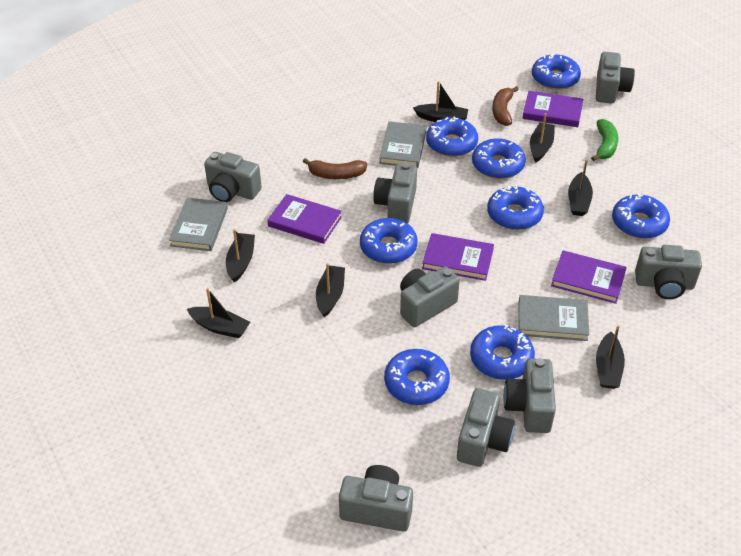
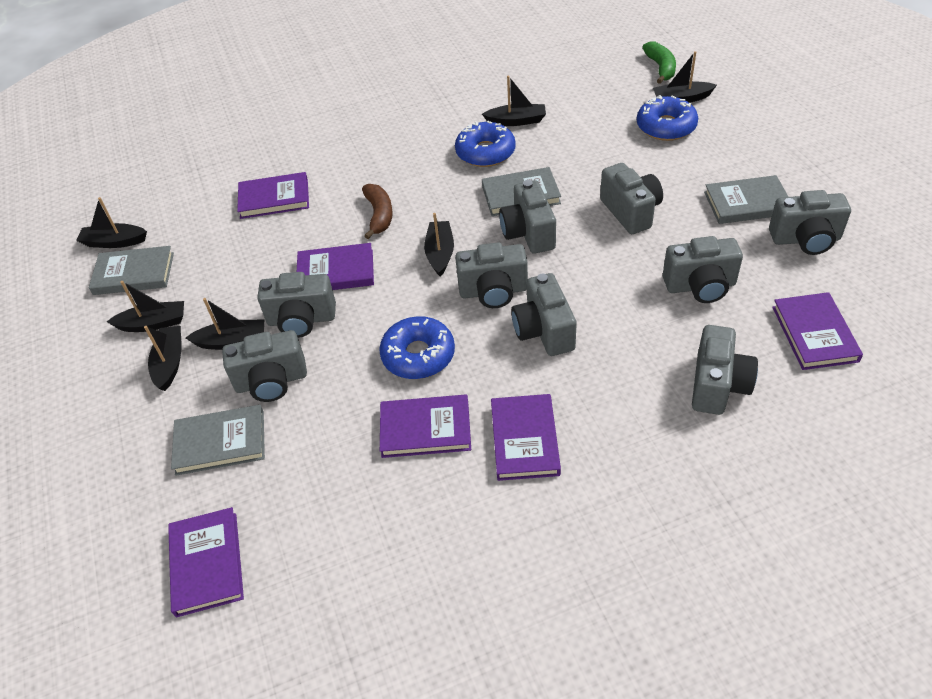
blue donut: [360,218,418,264] [384,349,450,405] [426,116,478,157] [470,325,535,380] [472,138,526,179] [487,185,544,230] [532,54,581,90] [612,194,670,239] = 8 -> [379,316,455,379] [455,121,516,167] [637,95,698,141] = 3
brown banana: [303,158,367,179] [492,86,519,126] = 2 -> [362,184,393,239] = 1
grey book: [169,198,228,251] [379,121,427,168] [518,295,589,341] = 3 -> [89,246,174,295] [171,405,265,476] [482,167,561,216] [704,175,788,224] = 4
grey camera: [204,152,262,202] [339,465,413,532] [373,163,417,223] [400,266,460,327] [457,388,515,467] [503,358,556,433] [596,52,635,103] [635,245,702,299] = 8 -> [222,330,307,402] [257,272,336,338] [455,242,528,308] [499,180,556,254] [511,273,577,356] [600,163,663,234] [663,236,743,303] [692,325,758,415] [769,190,851,255] = 9
purple book: [268,194,342,244] [422,233,494,281] [522,91,583,127] [551,250,627,304] = 4 -> [168,507,244,617] [237,172,309,219] [297,243,374,290] [380,394,471,458] [491,394,561,481] [772,292,863,370] = 6

